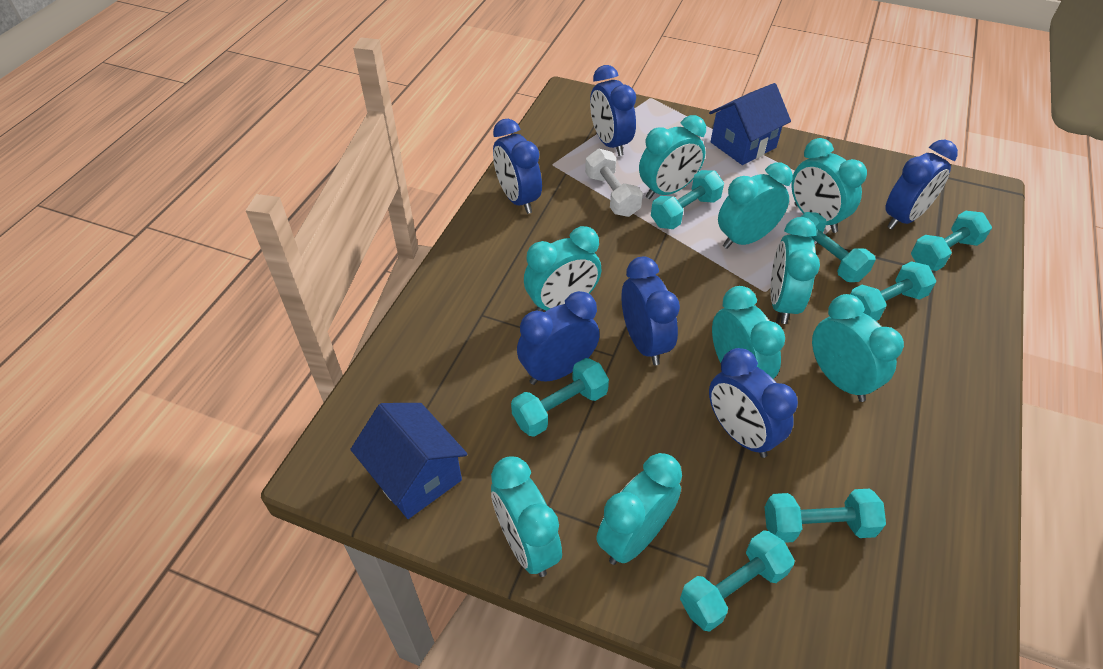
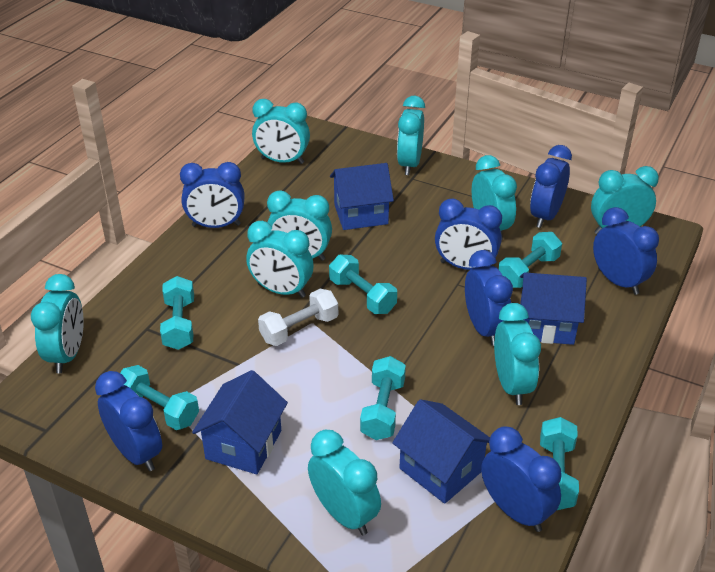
blue clock: [493,119,542,214] [517,291,600,385] [590,65,636,156] [622,256,680,365] [709,348,798,458] [885,140,958,229] = 6 -> [95,371,162,471] [180,162,244,228] [435,199,502,270] [465,250,513,346] [481,427,562,532] [530,145,572,228] [593,207,659,295] = 7
blue house: [350,403,468,519] [709,83,791,165] = 2 -> [192,370,288,474] [330,163,394,230] [392,399,490,504] [520,272,587,345] = 4
turquoise dumbbell: [511,358,609,437] [651,170,724,229] [680,530,795,631] [765,488,886,543] [791,212,876,282] [850,261,936,321] [911,211,992,271] = 7 -> [120,365,199,430] [160,276,194,350] [329,255,397,314] [360,356,406,440] [499,232,562,288] [540,417,579,510] = 6

